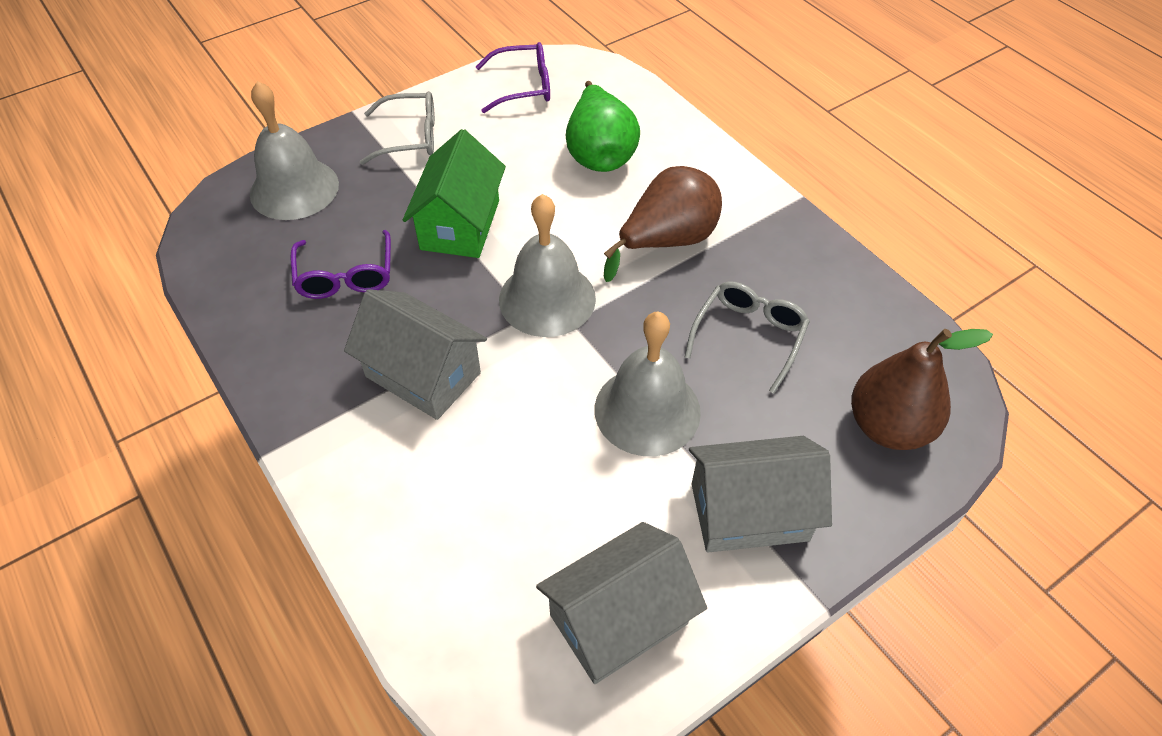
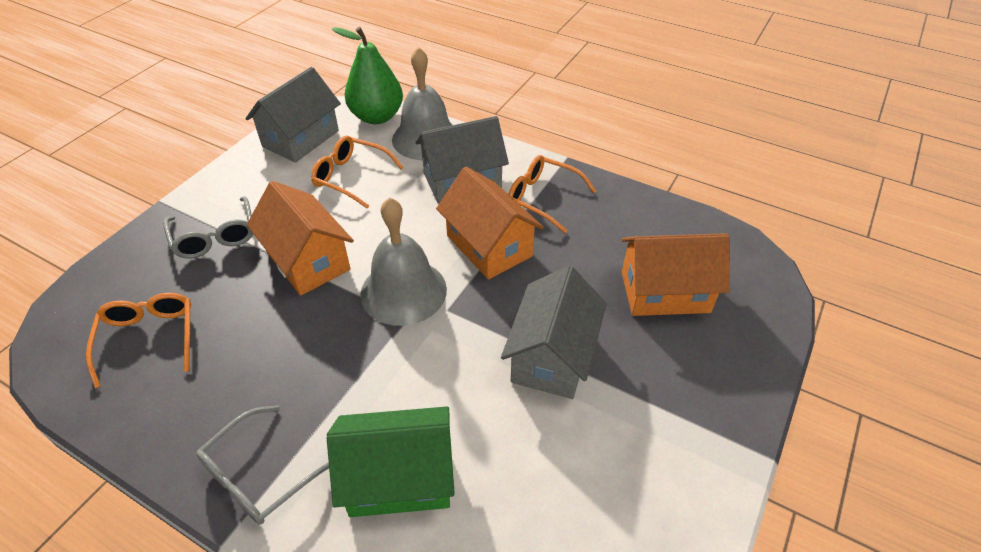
brown pear: [604,166,722,282] [851,329,993,450] = 2 -> none = 0
grey bell: [250,81,339,220] [499,194,596,337] [595,312,701,456] = 3 -> [360,197,447,326] [392,47,452,160] = 2
orange glasses: none = 0 -> [86,293,191,388] [311,136,403,209] [508,155,596,233] = 3
orange house: none = 0 -> [247,181,354,295] [436,166,544,280] [622,233,730,316] = 3
purple glasses: [290,230,391,299] [476,42,550,113] = 2 -> none = 0

